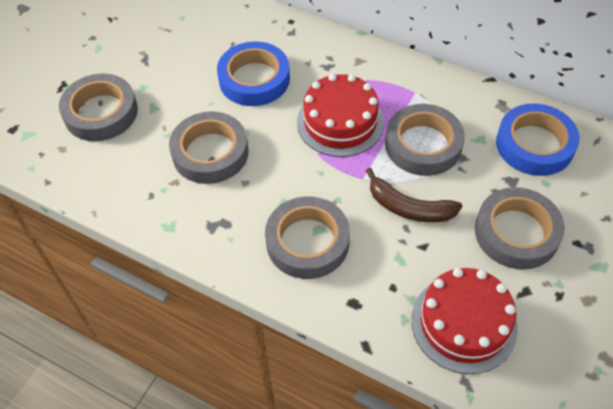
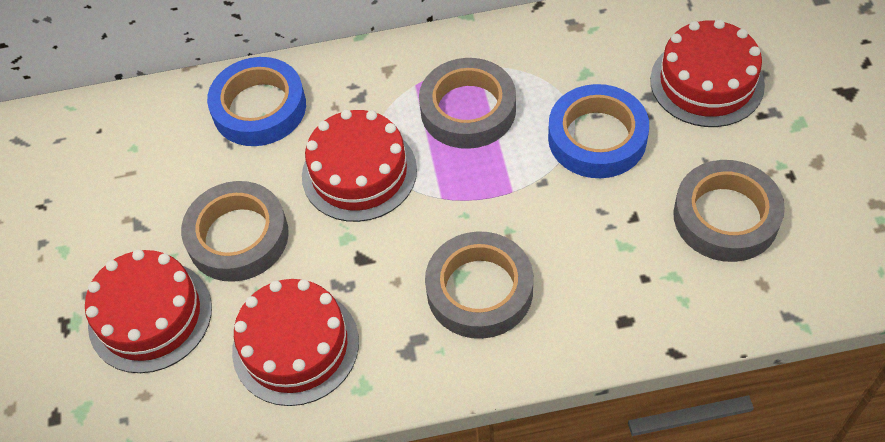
brown banana: [366,168,462,222] = 1 -> none = 0
grey tape: [59,73,138,141] [169,112,249,184] [265,196,350,279] [385,104,465,176] [475,187,565,270] = 5 -> [181,181,289,282] [419,58,516,149] [425,231,533,339] [673,160,785,262] = 4
red cake: [297,74,384,157] [411,268,518,374] = 2 -> [85,249,212,373] [232,279,359,406] [302,109,417,222] [650,19,765,127] = 4

